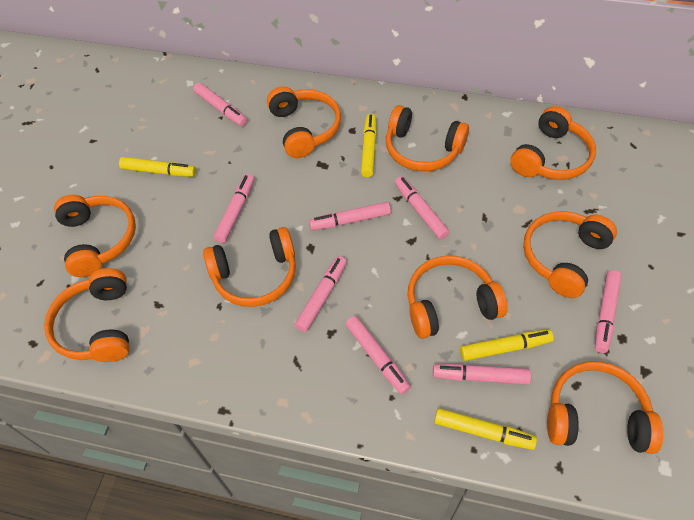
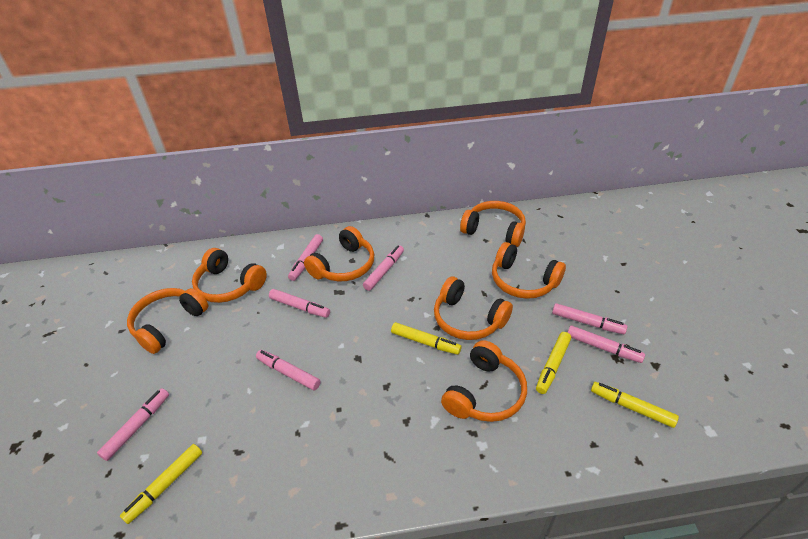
orange headphones: [44,268,129,362] [54,195,136,277] [203,227,296,307] [267,86,341,158] [386,105,469,171] [407,255,508,339] [510,106,596,180] [523,211,617,298] [547,361,663,454] = 9 -> [127,288,208,354] [192,248,267,303] [304,226,374,281] [434,277,513,340] [441,340,527,422] [460,201,526,247] [492,242,566,299] = 7
pink marker: [193,83,247,126] [214,174,254,243] [295,256,347,332] [309,202,391,230] [345,316,410,394] [395,176,450,240] [433,364,531,384] [595,270,622,353] = 8 -> [97,388,169,461] [256,350,321,390] [269,289,330,318] [288,234,323,281] [363,245,404,291] [552,303,627,334] [567,325,645,363] = 7

